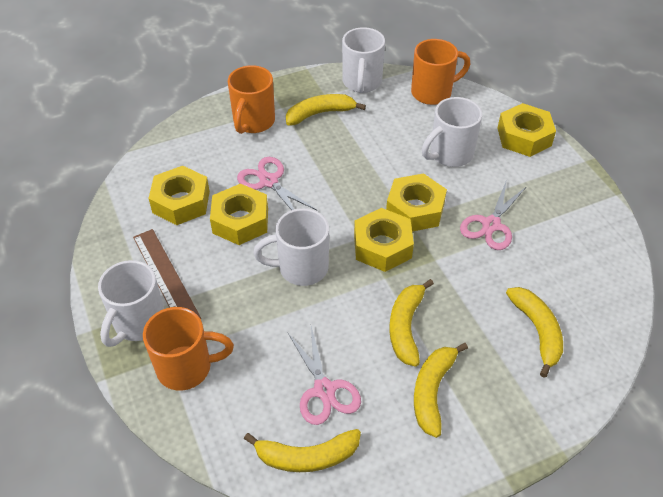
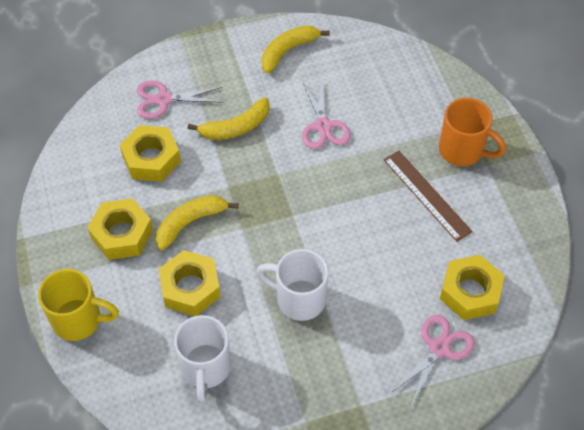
orange mug: [143,307,234,391] [228,65,275,134] [411,39,470,105] = 3 -> [439,98,506,166] = 1
white mug: [98,260,164,347] [253,208,329,286] [342,27,385,93] [422,97,482,167] = 4 -> [174,315,231,402] [256,249,328,321] = 2
yellow banana: [244,429,361,472] [286,94,366,126] [389,279,434,367] [414,343,468,438] [506,287,563,378] = 5 -> [156,195,239,250] [188,98,270,140] [262,25,330,74] = 3
yellow mug: none = 0 -> [38,269,119,341] = 1
yellow nut: [148,166,210,225] [210,184,268,245] [354,208,414,272] [386,173,447,232] [498,103,556,157] = 5 -> [87,198,153,260] [120,125,181,182] [159,250,221,316] [440,255,505,320] = 4

